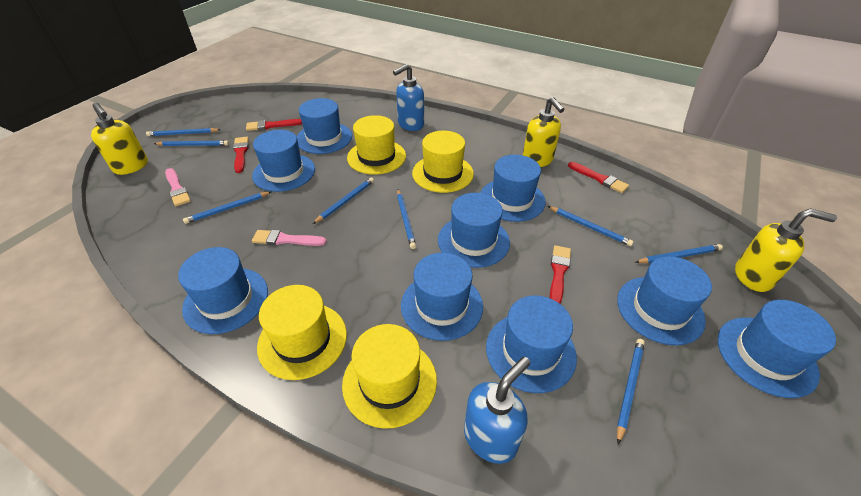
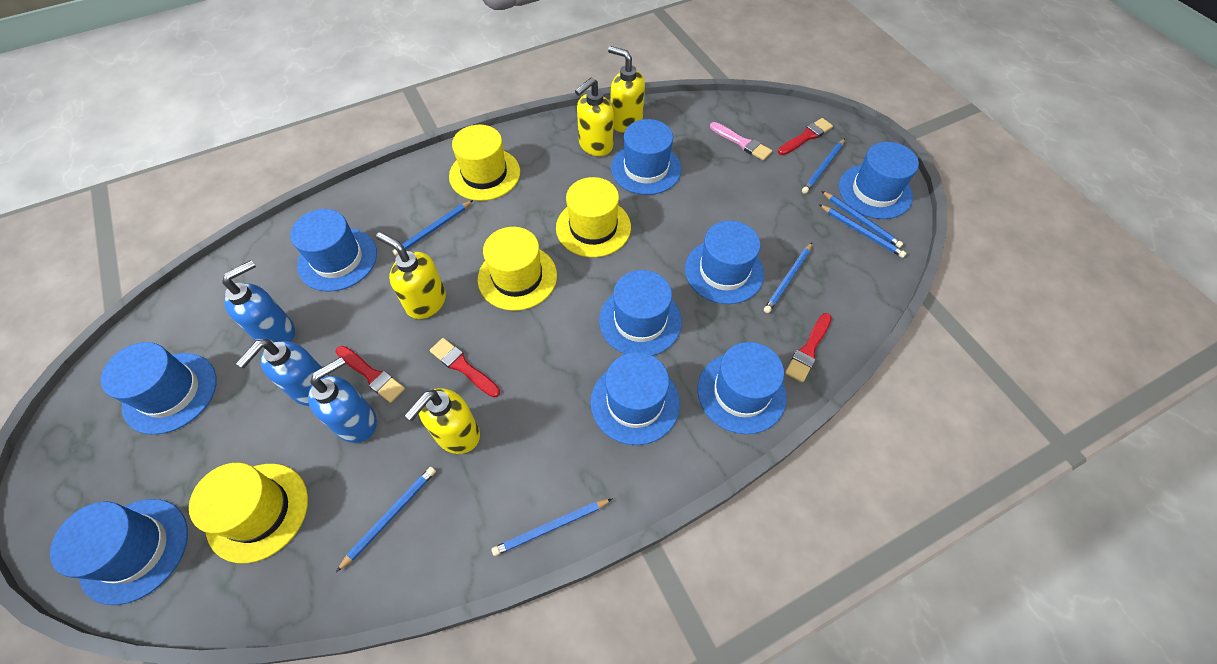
blue pencil: [146,128,220,136] [154,140,229,146] [183,192,271,224] [313,177,374,224] [397,189,416,249] [548,206,634,246] [617,339,645,444] [635,244,723,264] = 8 -> [336,467,436,572] [392,200,473,256] [492,499,612,556] [764,243,812,313] [802,138,845,194] [819,204,907,258] [822,191,903,248] = 7
blue soap dispenser: [393,64,424,131] [464,356,530,464] = 2 -> [222,260,295,343] [236,339,329,406] [308,357,377,443] = 3
pink brush: [165,168,191,206] [252,230,327,246] = 2 -> [710,122,772,161] = 1
yellow soap dispenser: [91,102,148,175] [523,97,565,167] [735,208,837,292] = 3 -> [376,232,446,319] [404,388,480,454] [575,78,614,156] [608,46,645,133] = 4

